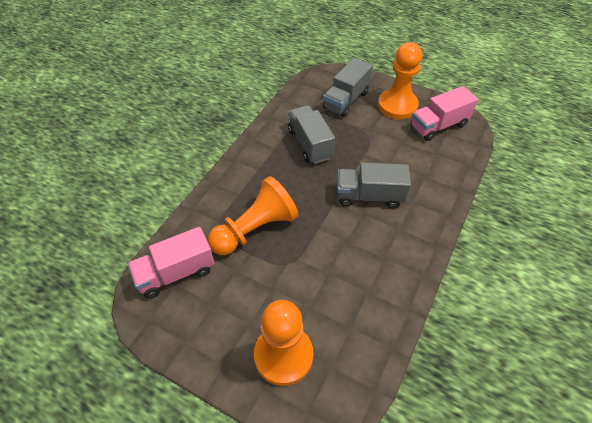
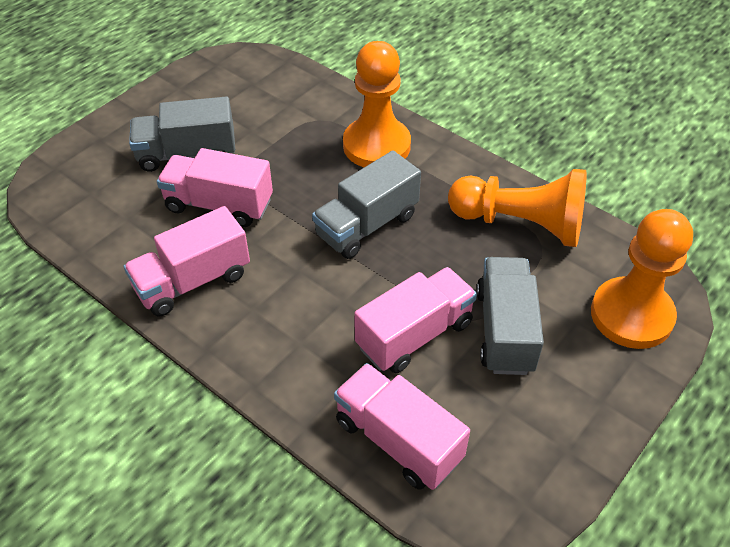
pink truck: [128,227,215,298] [410,86,478,141] = 2 -> [123,206,250,316] [157,148,273,227] [334,363,470,490] [354,267,477,373] = 4

